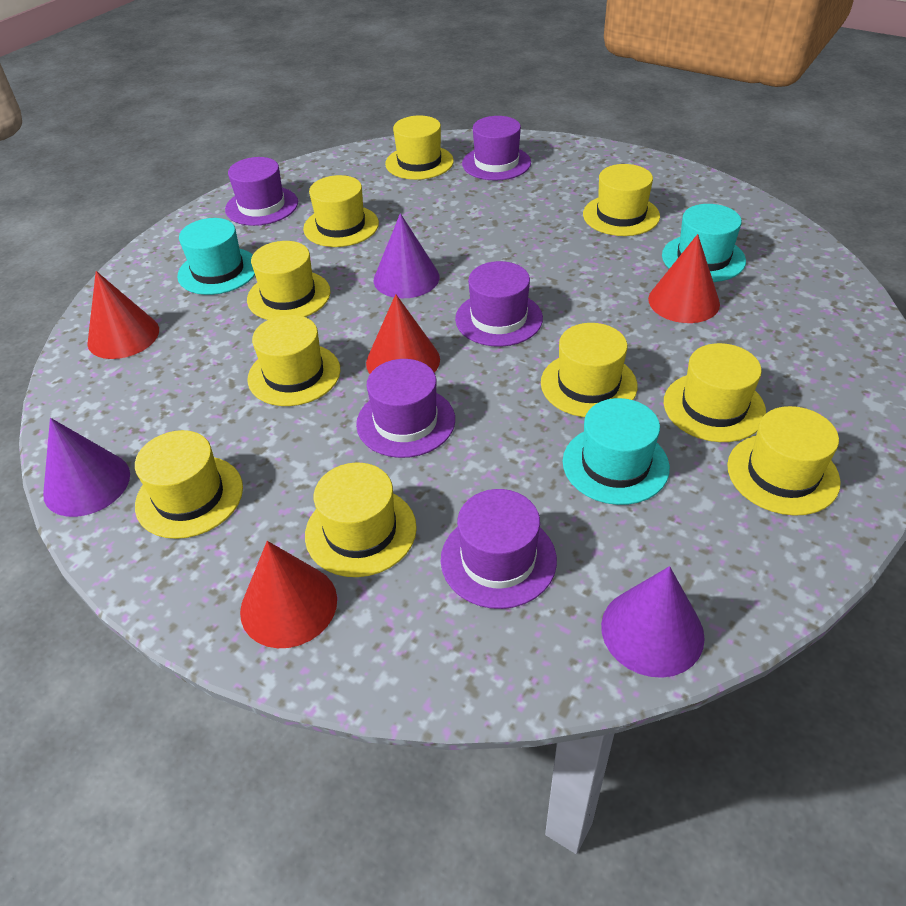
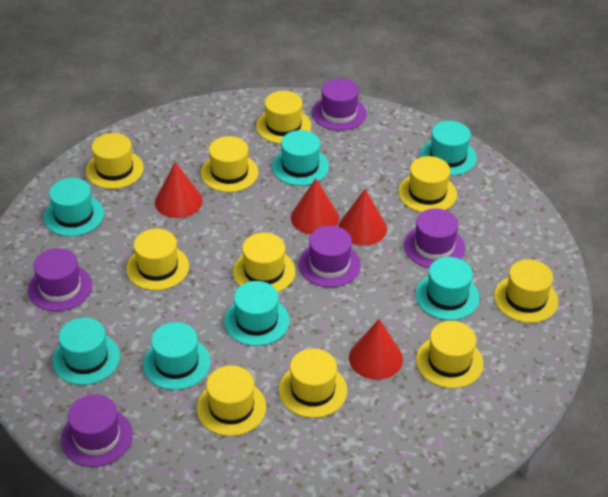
purple cone: [43,418,130,517] [374,213,440,298] [601,566,705,678] = 3 -> none = 0
turquoise hat: [177,218,255,295] [563,398,670,505] [662,204,746,282] = 3 -> [43,178,104,237] [52,317,120,385] [143,322,211,390] [224,281,290,346] [272,130,329,186] [415,257,480,320] [420,121,477,176] = 7

